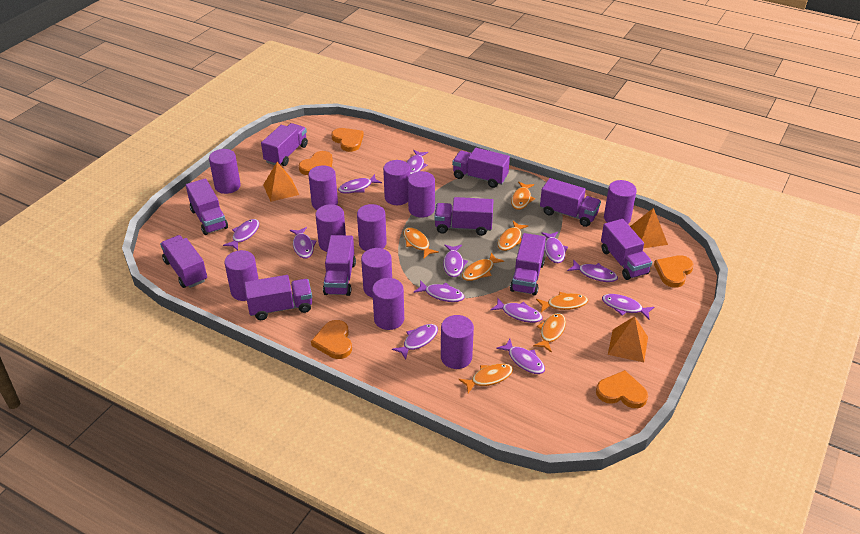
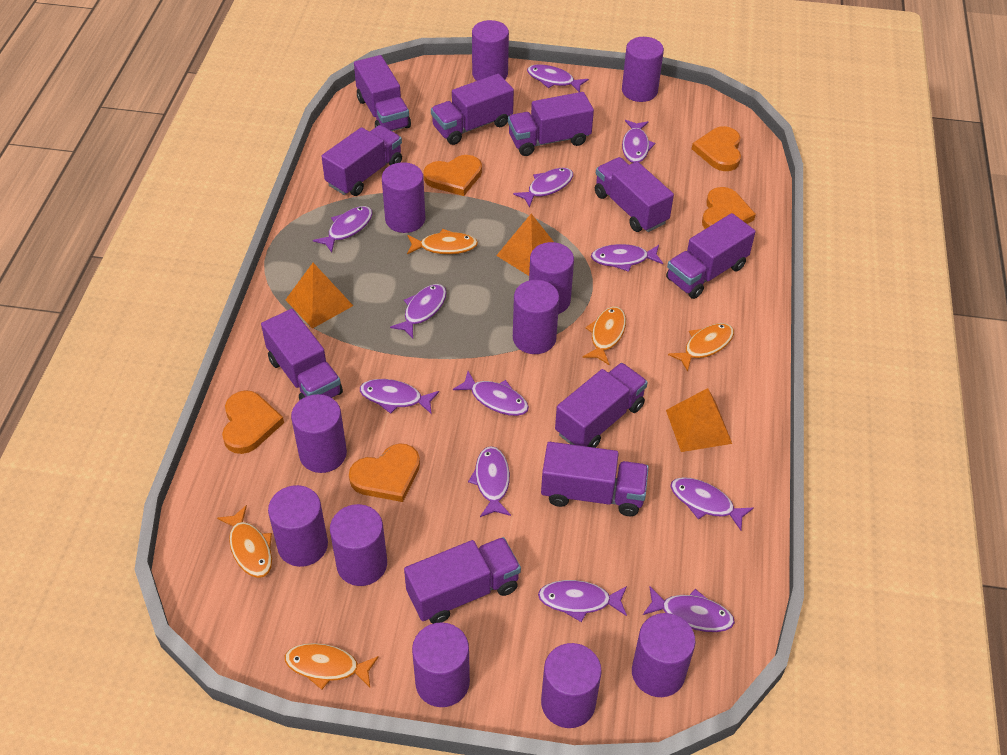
orange fish: [403,227,439,258] [458,364,513,393] [462,252,504,281] [498,221,528,251] [511,182,535,210] [533,313,566,353] [536,292,588,312] = 7 -> [217,505,272,578] [285,643,379,690] [407,229,478,254] [582,306,626,365] [668,323,734,372] = 5

